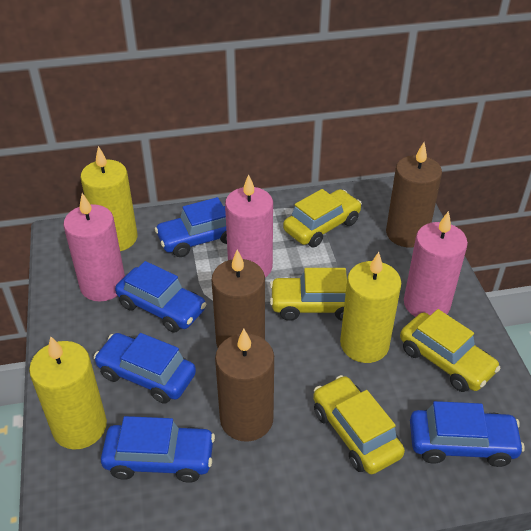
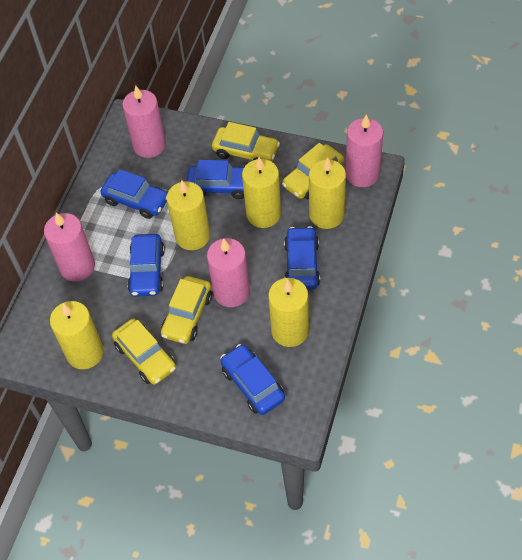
brown candle: [211,250,265,348] [215,329,274,442] [386,142,442,247] = 3 -> none = 0
pink candle: [64,193,125,301] [225,174,273,277] [404,211,468,317] = 3 -> [44,213,95,282] [122,85,166,158] [207,238,250,307] [346,114,383,187] = 4
yellow candle: [29,336,107,450] [80,146,137,251] [340,252,401,363] = 3 -> [50,301,104,369] [166,180,210,250] [242,157,281,228] [268,278,309,347] [309,157,346,229] = 5

